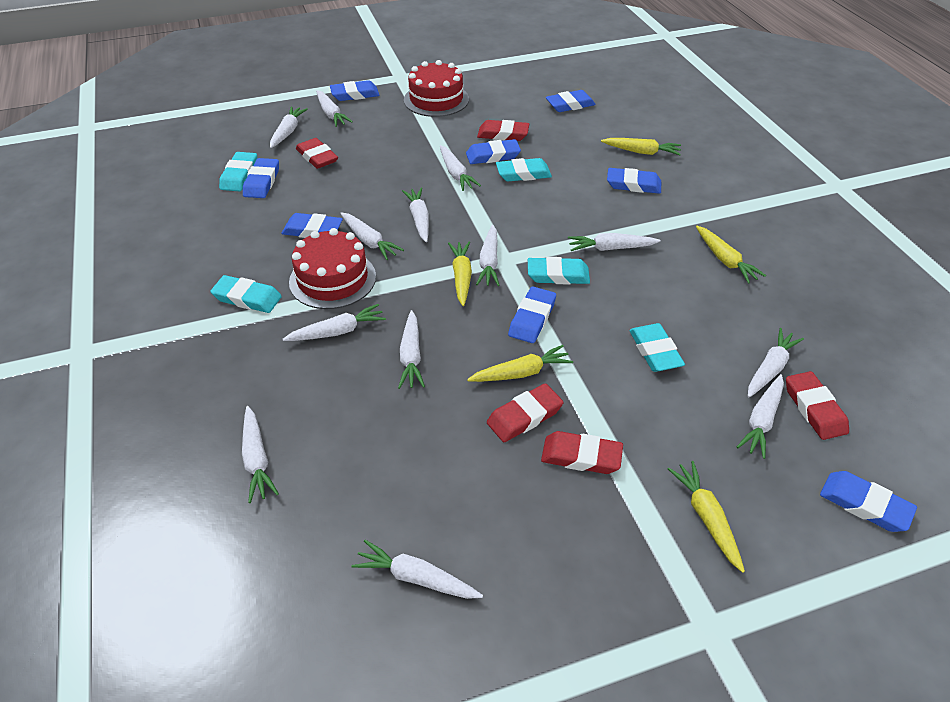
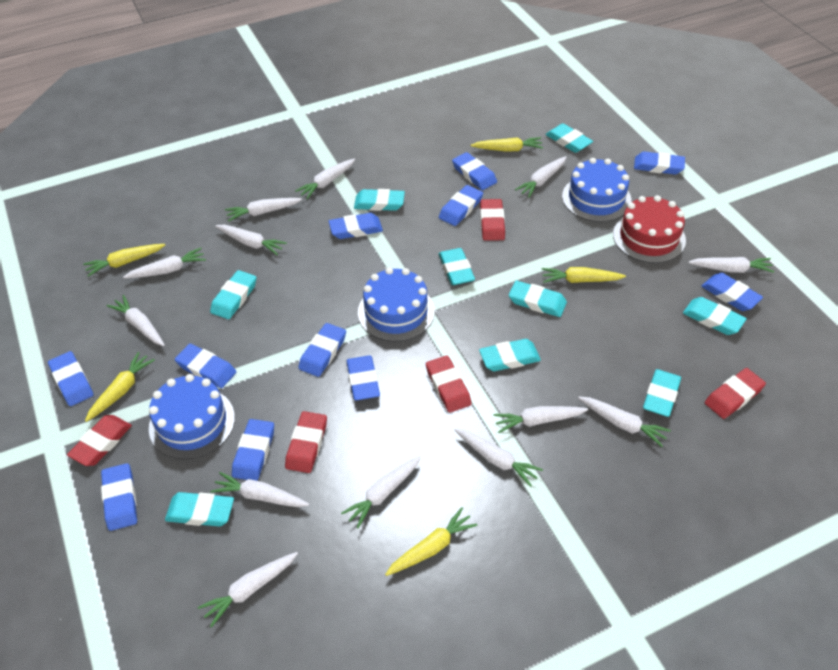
blue cake: none = 0 -> [149,374,235,460] [358,267,435,342] [562,158,632,222] = 3
blue eraser: [243,158,279,198] [281,213,343,238] [330,80,380,101] [466,139,521,164] [508,287,556,343] [546,90,596,112] [607,168,661,194] [820,471,917,532] = 8 -> [48,351,93,406] [101,463,137,531] [175,344,236,388] [232,419,274,481] [298,323,346,377] [329,213,383,239] [346,355,380,401] [439,185,483,226] [452,152,497,190] [634,151,685,175] [701,273,763,311] = 11
red cake: [289,228,376,309] [404,60,469,117] = 2 -> [613,195,686,263] = 1
turquoise eraser: [210,275,282,313] [219,152,257,191] [496,158,552,181] [528,257,590,285] [629,323,685,372] = 5 -> [165,492,234,527] [210,270,256,319] [354,189,405,211] [439,248,475,285] [479,339,541,371] [509,281,567,317] [545,123,593,153] [643,369,681,417] [683,297,747,335] = 9

